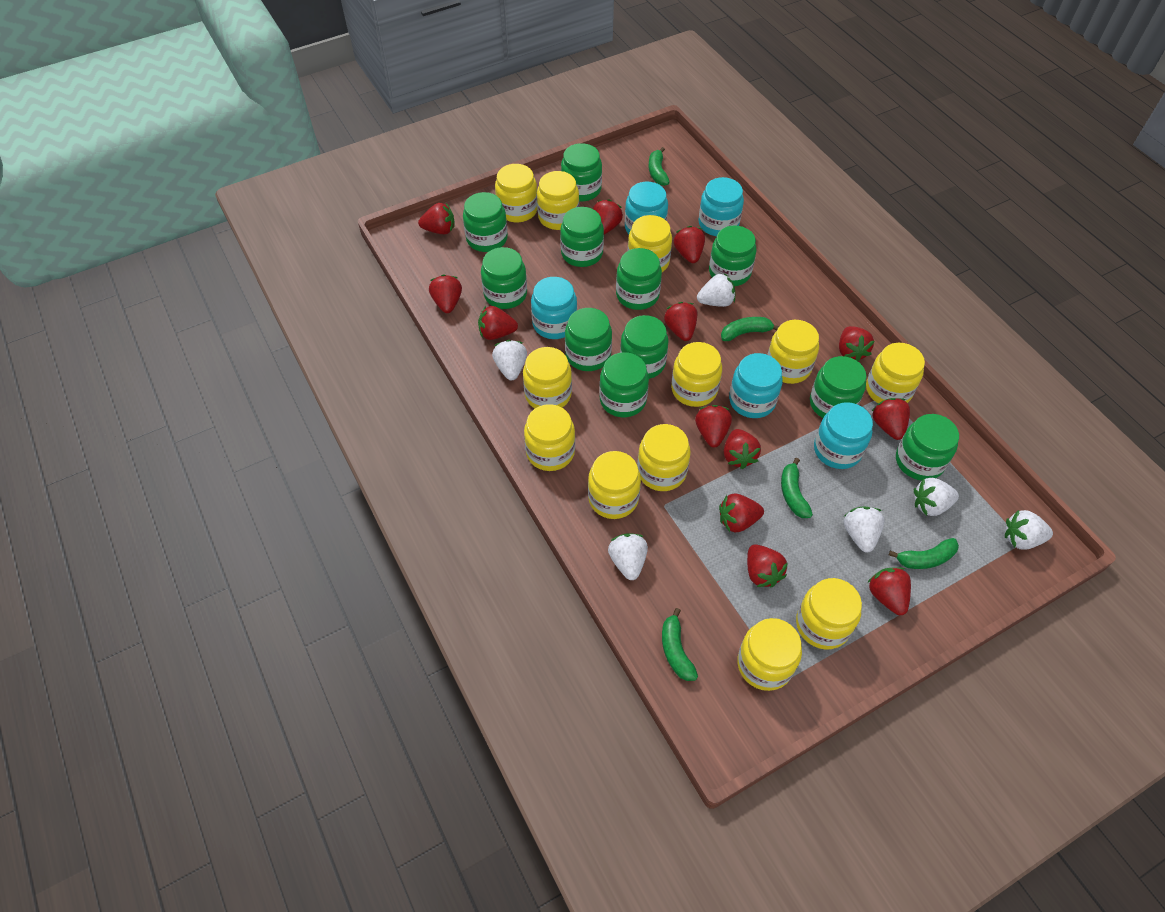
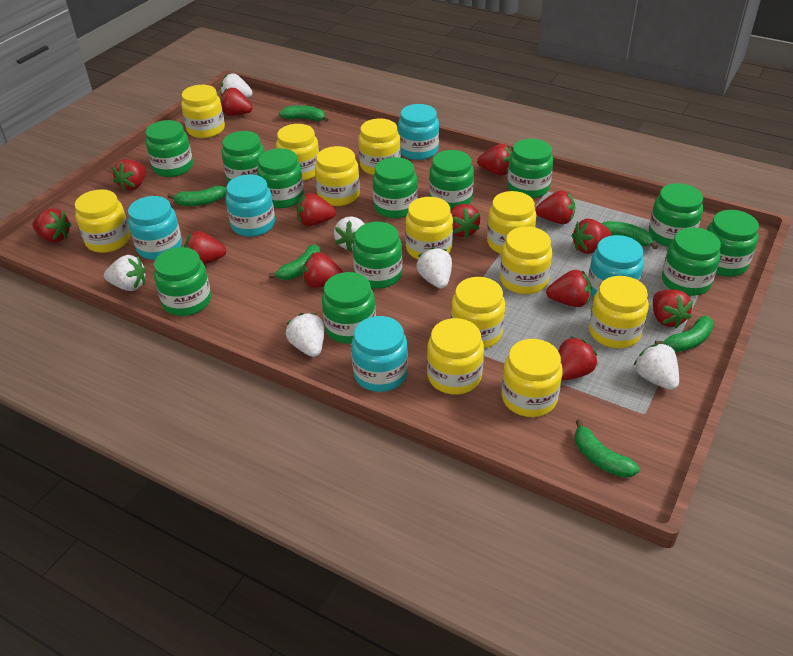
green banana: [649,147,670,186] [662,608,698,681] [721,317,779,341] [781,458,813,518] [889,538,959,569] = 5 -> [167,186,227,206] [269,244,320,280] [279,105,329,122] [575,419,640,478] [601,221,658,250] [655,316,714,352] = 6
green jar: [463,192,508,252] [481,247,527,309] [560,207,604,267] [561,143,602,202] [565,308,612,371] [599,352,649,417] [616,248,662,310] [620,315,668,379] [709,225,756,286] [810,356,867,418] [896,414,959,481] = 11 -> [146,120,193,177] [154,247,211,316] [222,131,265,183] [257,148,304,208] [322,272,376,344] [353,222,402,289] [373,157,418,218] [429,150,474,210] [507,139,553,198] [649,183,703,247] [662,227,721,296] [707,210,759,277] = 12

